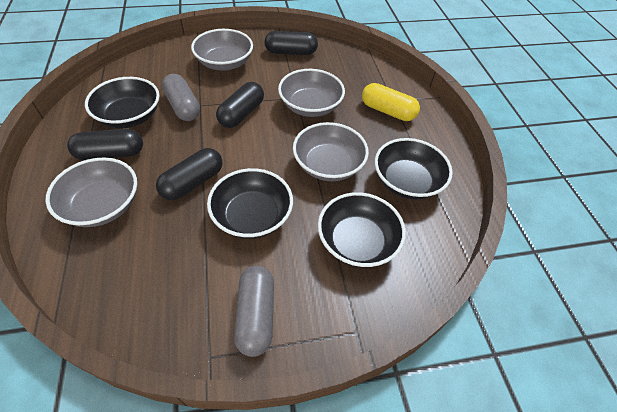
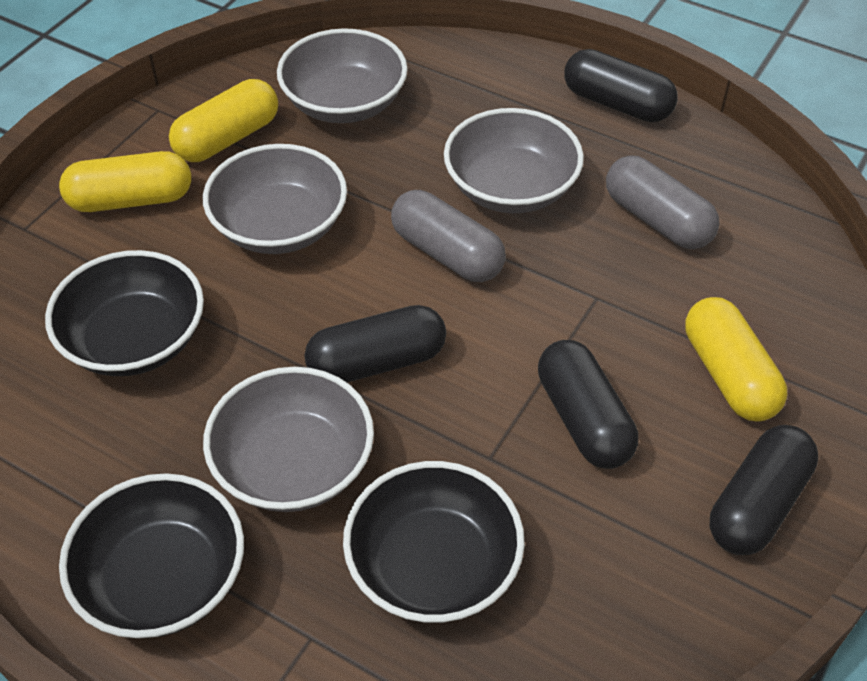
black bowl: [85,77,159,128] [207,168,293,239] [318,192,406,268] [375,138,453,200] = 4 -> [45,250,204,376] [59,473,244,638] [343,461,525,623] = 3
yellow capsule: [362,83,420,121] = 1 -> [59,151,191,212] [169,79,278,162] [685,297,787,422] = 3

